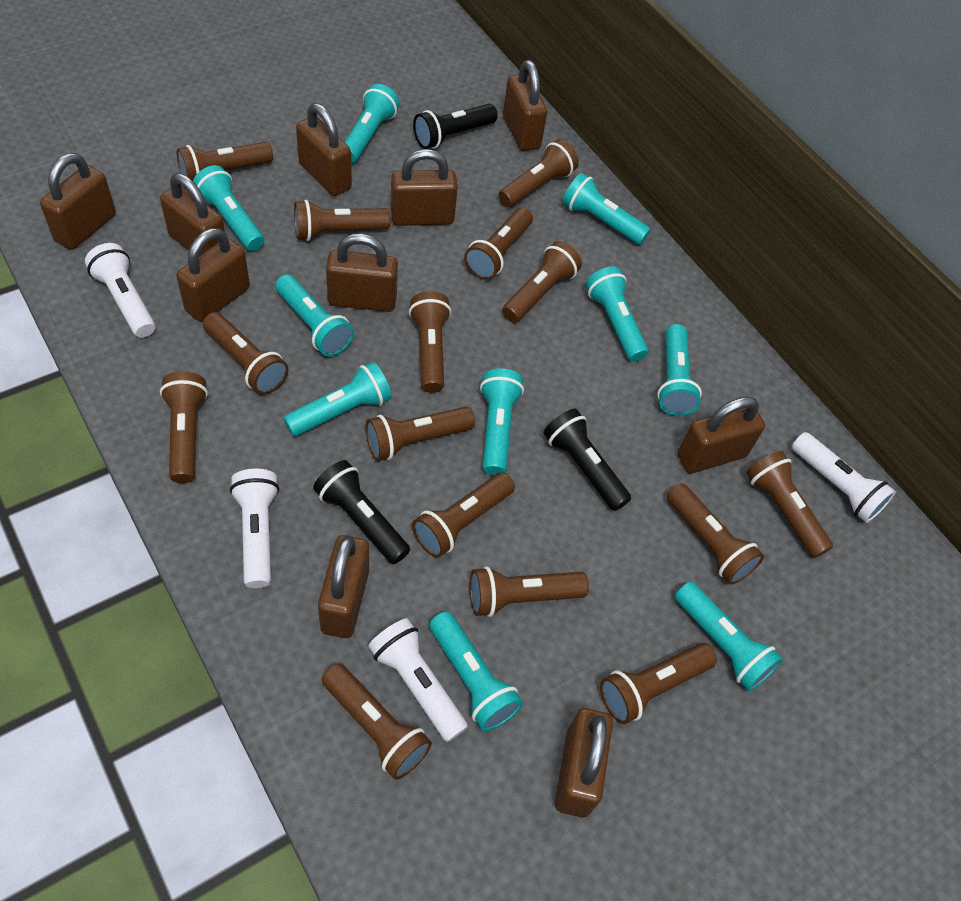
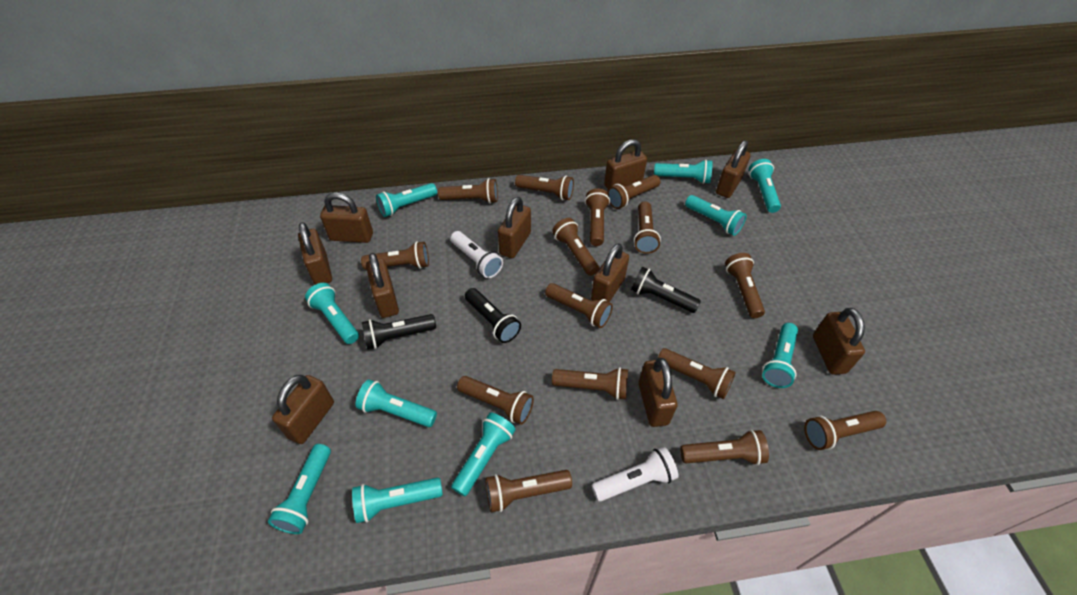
white flashlight: [85,243,155,338] [230,469,279,588] [368,618,468,742] [792,432,896,523] = 4 -> [450,231,503,278] [592,447,678,502] = 2

